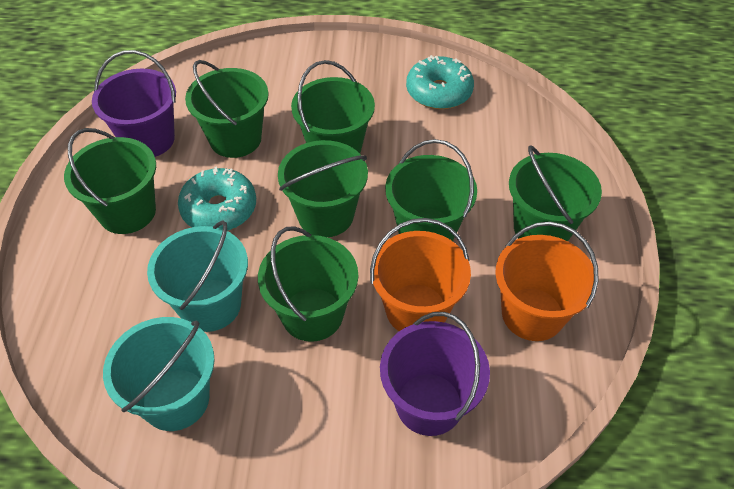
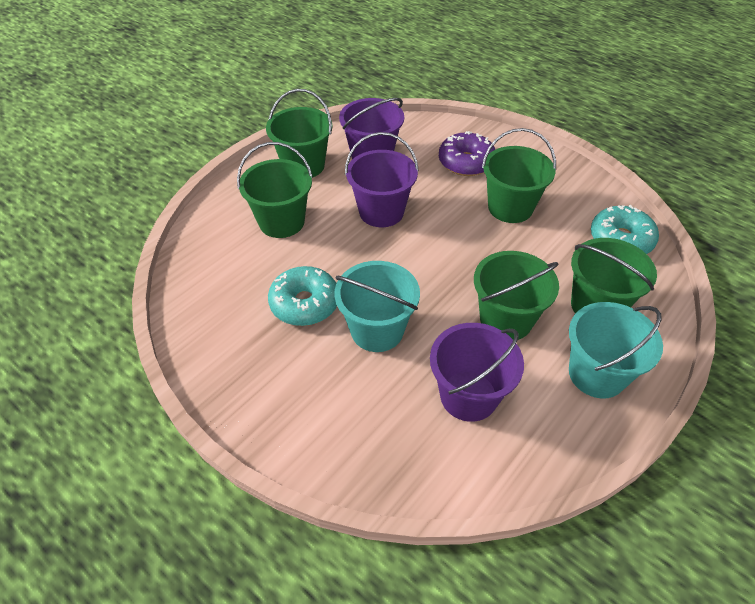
green bucket: [64,128,156,234] [185,60,269,158] [258,226,358,342] [278,140,368,237] [291,60,375,153] [385,139,477,241] [509,145,602,241] = 7 -> [237,142,313,238] [266,89,333,177] [474,251,559,340] [482,128,556,223] [571,238,657,314] = 5
orange bucket: [370,218,471,331] [495,222,599,341] = 2 -> none = 0
purple bucket: [92,50,176,157] [380,312,490,436] = 2 -> [339,98,404,159] [345,132,419,227] [430,323,524,422] = 3
purple donut: none = 0 -> [439,131,495,176] = 1

